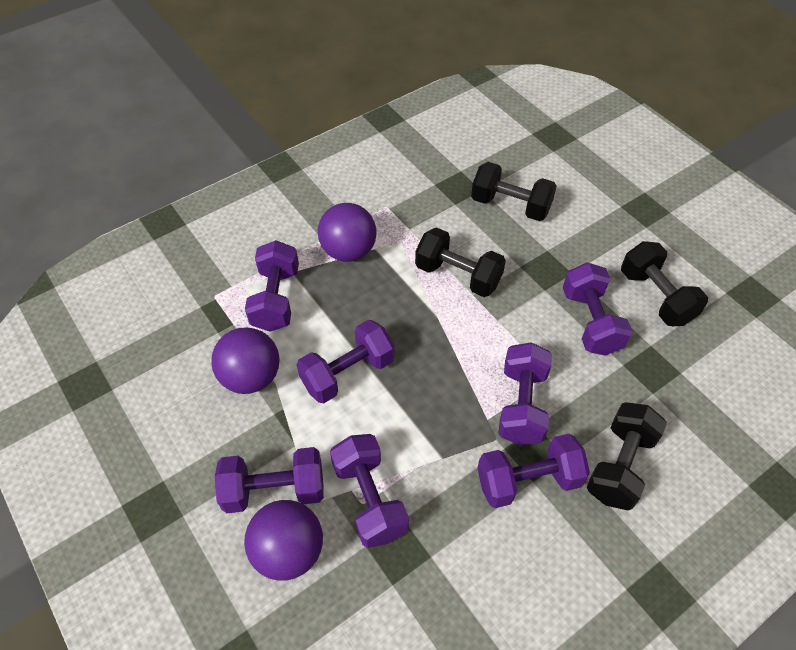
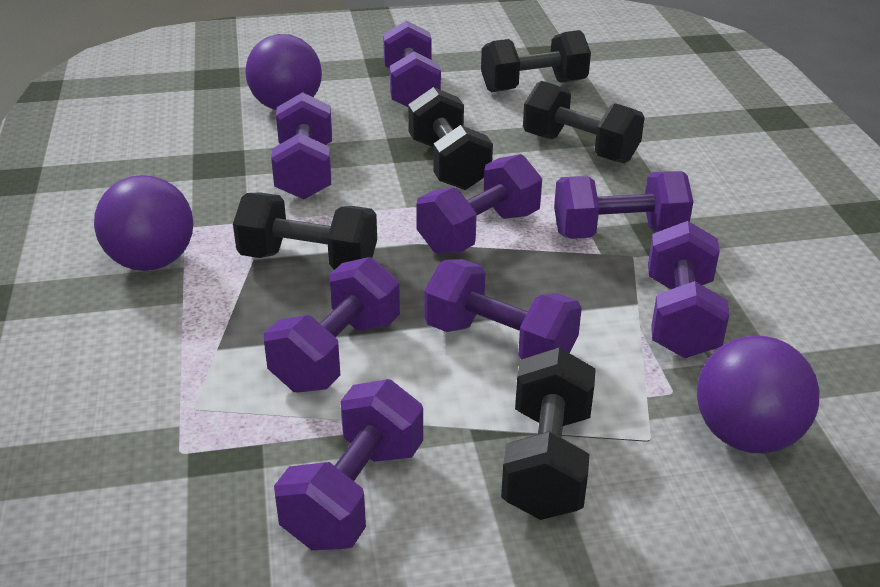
black dumbbell: [415,227,506,297] [471,162,557,221] [587,402,667,510] [621,241,708,326] = 4 -> [233,192,377,270] [408,87,493,190] [481,30,591,92] [501,348,596,520] [523,81,645,163] = 5
purple dumbbell: [215,447,324,513] [245,240,299,332] [297,320,395,403] [330,434,409,548] [477,434,590,508] [498,342,552,445] [563,262,632,355] = 7 -> [264,257,400,392] [271,92,332,199] [274,379,423,550] [383,21,441,107] [416,154,542,254] [424,259,582,360] [554,171,693,239] [648,221,729,358] = 8

